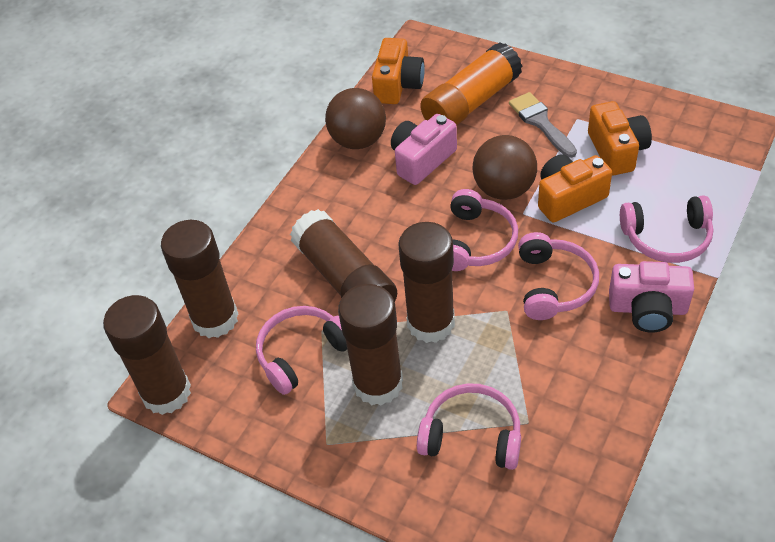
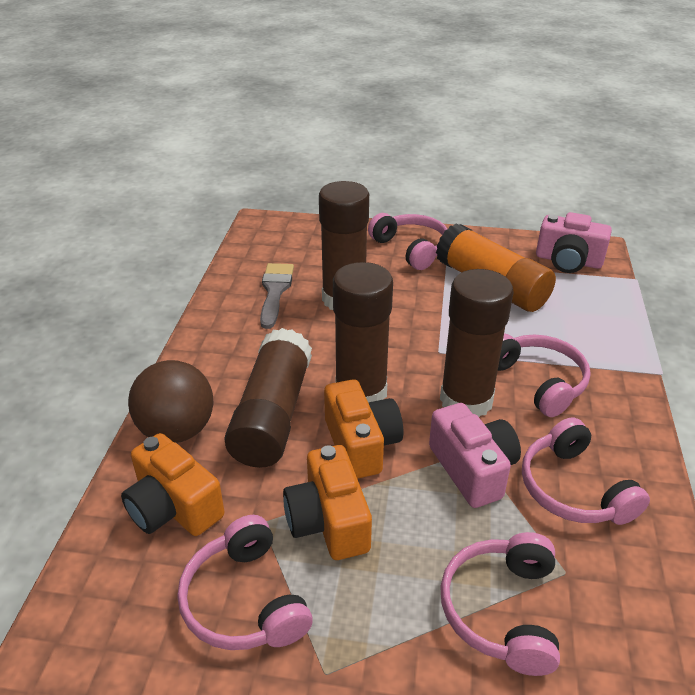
brown ball: [325,88,386,149] [472,135,537,200] = 2 -> [128,360,213,443] = 1
brown glue stick: [103,295,191,415] [161,220,238,338] [290,209,397,302] [338,284,403,406] [398,222,455,343] = 5 -> [224,328,312,468] [319,181,369,310] [333,262,393,402] [440,269,514,417] = 4

